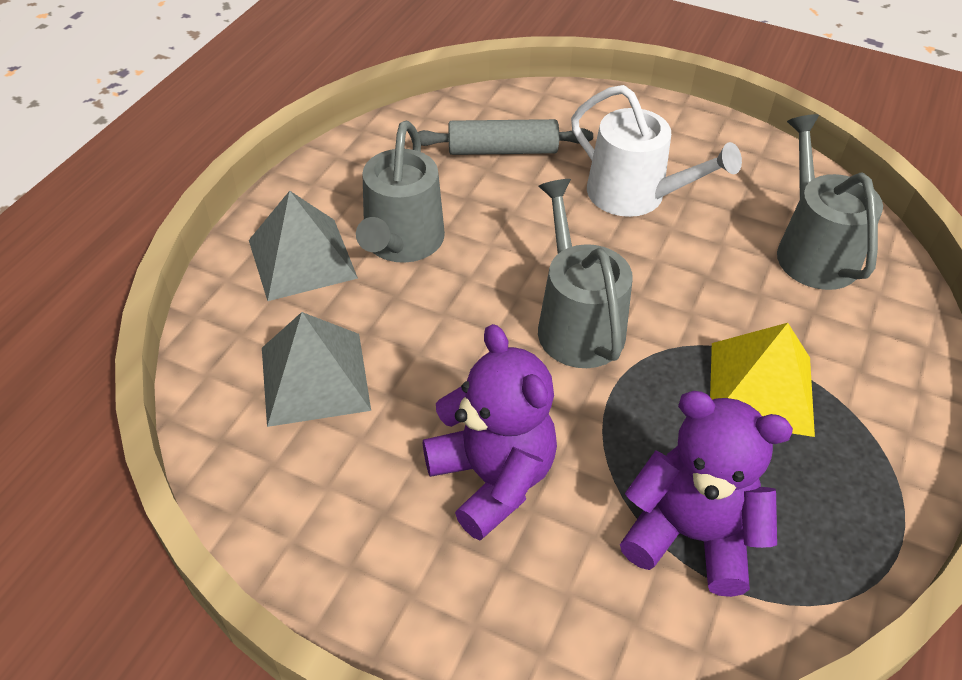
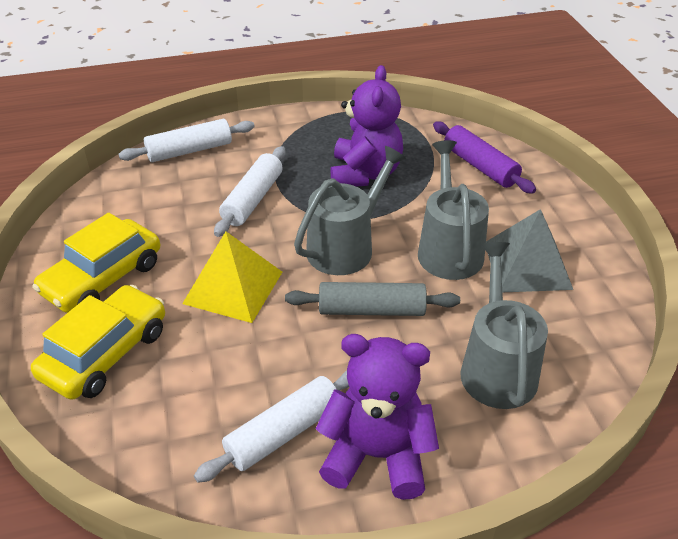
grey pyramid: [249,191,358,301] [262,312,371,427] = 2 -> [486,209,573,292] = 1
purple rolling pin: none = 0 -> [433,122,536,194] = 1
white rolling pin: none = 0 -> [118,119,255,162] [194,370,349,483] [214,146,286,237] = 3
white watering can: [571,85,742,217] = 1 -> none = 0
yellow car: none = 0 -> [31,285,165,400] [32,213,160,313] = 2

